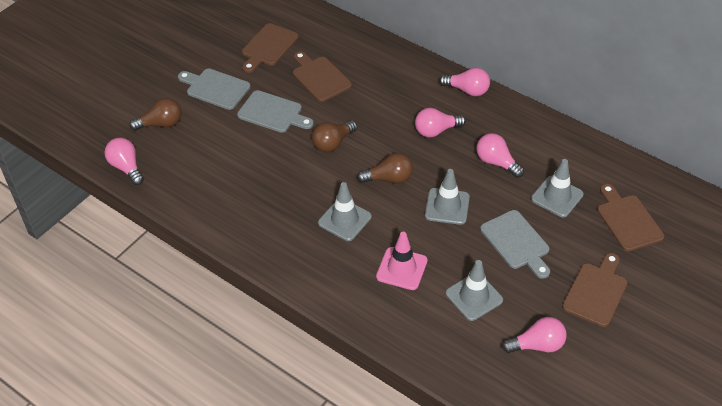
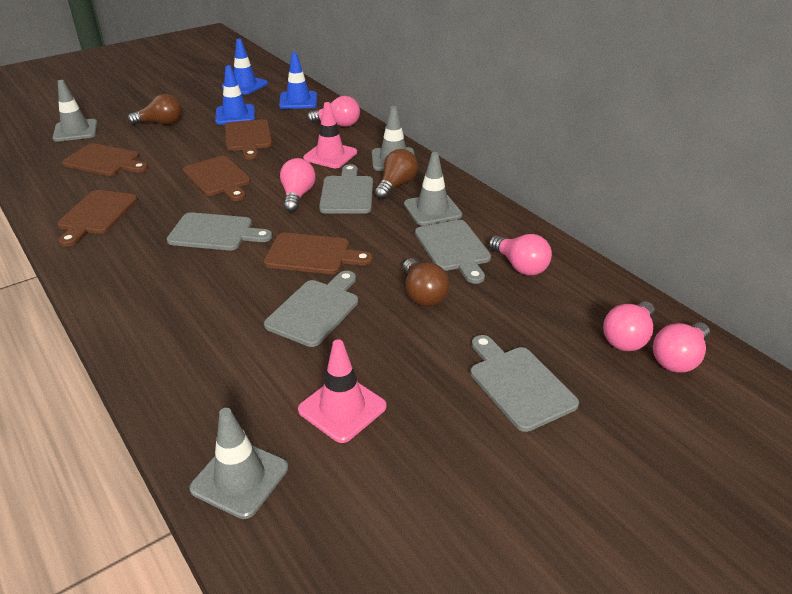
blue traffic cone: none = 0 -> [215,65,255,124] [222,39,268,94] [279,52,317,109] = 3
brown cutting board: [242,23,299,73] [293,51,352,102] [562,253,628,327] [597,184,664,252] = 4 -> [57,190,138,246] [62,143,148,176] [183,156,251,201] [225,119,272,160] [264,233,373,274] = 5
grey cutting board: [178,69,251,110] [237,90,314,133] [480,210,550,279] = 3 -> [167,212,272,251] [264,271,358,347] [319,164,373,214] [415,220,491,284] [470,335,579,432] = 5
pink traffic cone: [376,232,428,290] = 1 -> [298,339,387,443] [303,102,357,168] = 2

